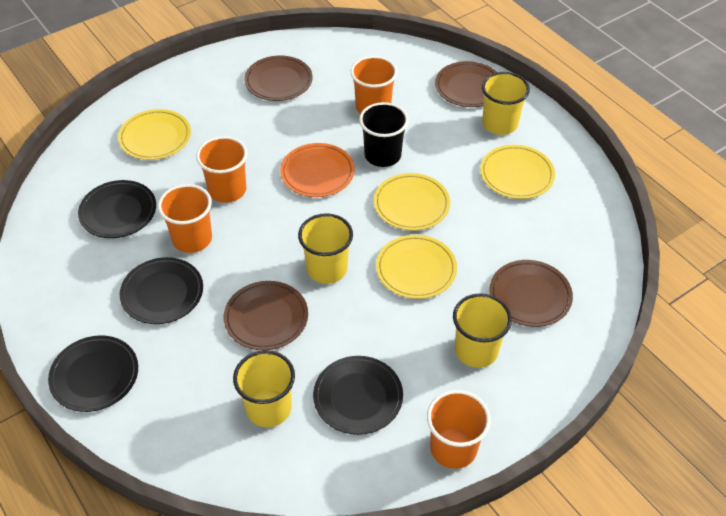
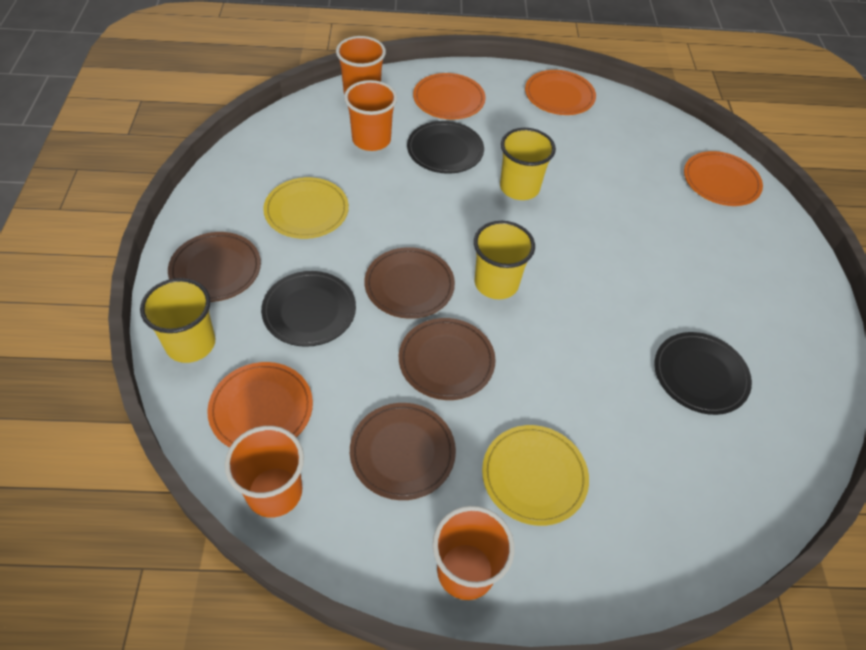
black cup: [359,102,409,167] = 1 -> none = 0
black plate: [48,335,138,412] [78,180,156,238] [120,257,203,324] [313,356,403,435] = 4 -> [261,271,356,347] [407,121,484,174] [655,332,752,415] = 3
orange plate: [280,143,355,197] = 1 -> [207,362,313,448] [413,73,486,120] [525,70,596,115] [684,151,763,206] = 4
yellow cup: [233,350,295,427] [298,213,353,284] [453,293,512,368] [482,72,530,135] = 4 -> [140,278,215,363] [474,221,535,299] [500,128,556,200] = 3
yellow plate: [118,109,191,160] [374,173,450,230] [376,235,457,299] [480,145,555,199] = 4 -> [263,177,349,239] [482,425,589,526] = 2

